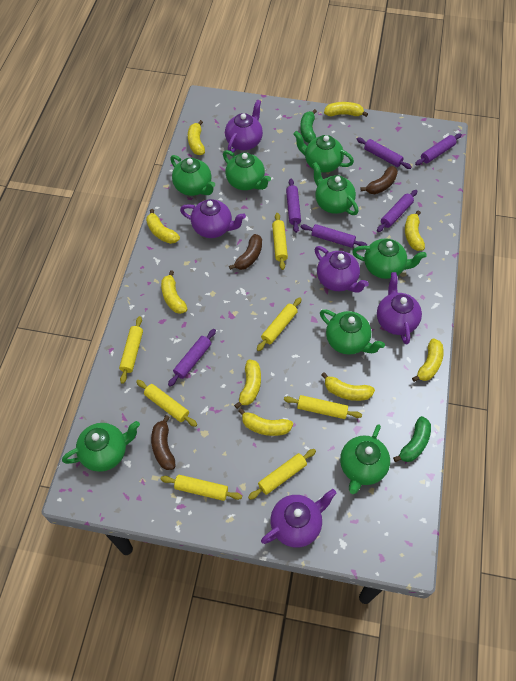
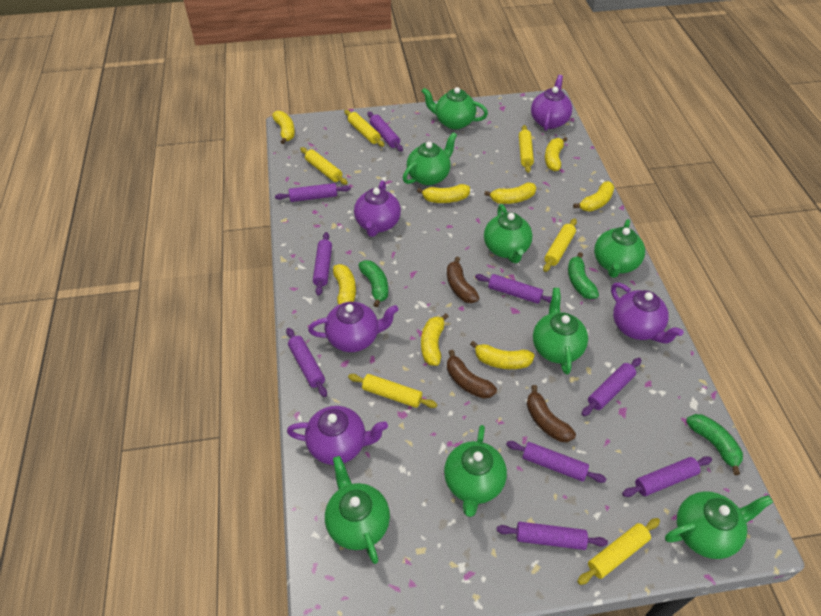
green banana: [300,109,317,143] [393,416,431,462] = 2 -> [358,260,388,307] [568,252,599,299] [686,414,743,475] = 3
purple rolling pin: [168,329,216,386] [286,179,301,233] [301,224,367,248] [356,137,412,169] [377,190,417,232] [415,133,462,165] = 6 -> [275,183,351,202] [286,328,327,397] [313,232,332,296] [368,112,403,152] [475,274,552,304] [497,522,608,550] [506,441,606,483] [582,358,641,416] [622,456,712,497] = 9
yellow banana: [146,209,180,244] [161,270,187,314] [188,120,205,155] [234,359,261,409] [238,408,293,436] [321,372,375,401] [324,102,368,117] [405,210,425,251] [412,338,444,382] = 9 -> [272,111,295,144] [333,264,356,305] [417,184,470,203] [421,313,449,366] [470,341,535,369] [484,182,537,204] [545,137,567,171] [573,181,615,212] = 8
yellow rolling pin: [119,316,143,384] [136,380,197,427] [160,475,242,501] [248,449,316,500] [257,297,302,351] [272,213,288,270] [284,395,362,419] = 7 -> [300,147,348,185] [344,110,385,147] [348,374,437,408] [519,125,534,173] [543,218,577,272] [577,518,660,585] = 6

